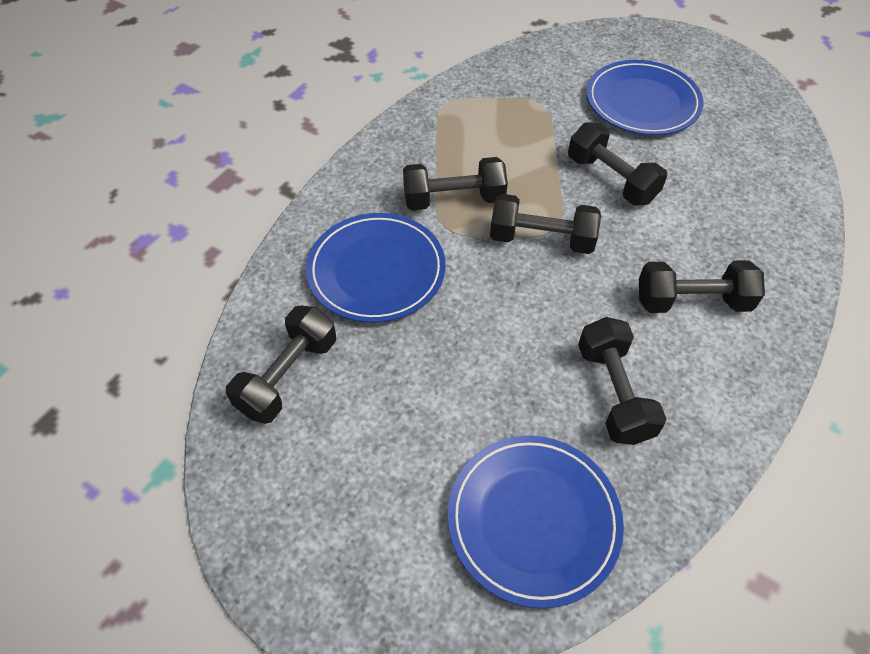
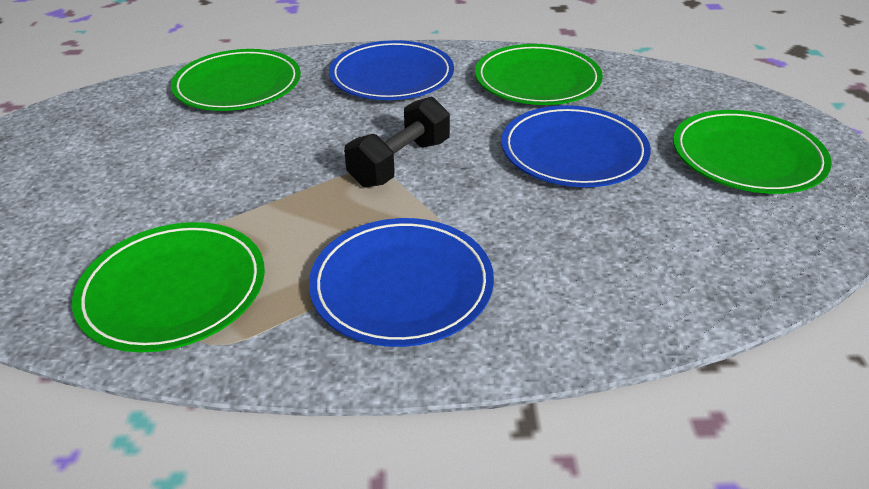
black dumbbell: [226,306,336,424] [403,157,508,210] [490,194,601,254] [568,122,667,206] [578,317,666,445] [639,260,765,313] = 6 -> [344,96,450,188] = 1
green plate: none = 0 -> [72,222,265,352] [171,49,301,111] [475,44,603,105] [673,110,832,194] = 4

